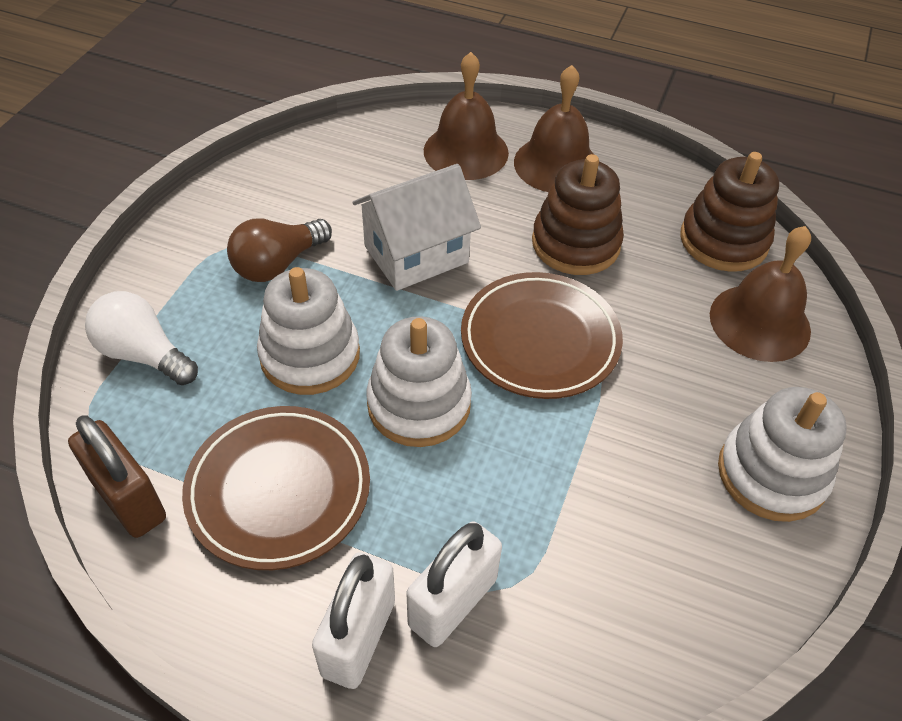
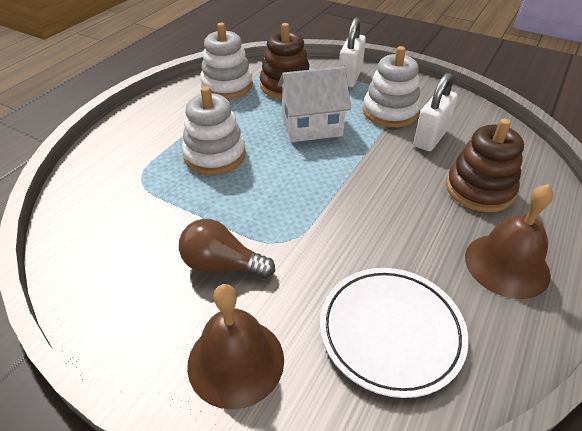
brown bell: [424,52,509,180] [514,65,594,192] [710,226,811,362] = 3 -> [187,284,284,410] [465,184,553,299] = 2
brown padlock: [68,415,166,538] = 1 -> none = 0
brown plate: [182,406,370,570] [461,272,623,399] = 2 -> none = 0
white light bulb: [85,291,198,385] = 1 -> none = 0
white plate: none = 0 -> [320,268,469,398] = 1

